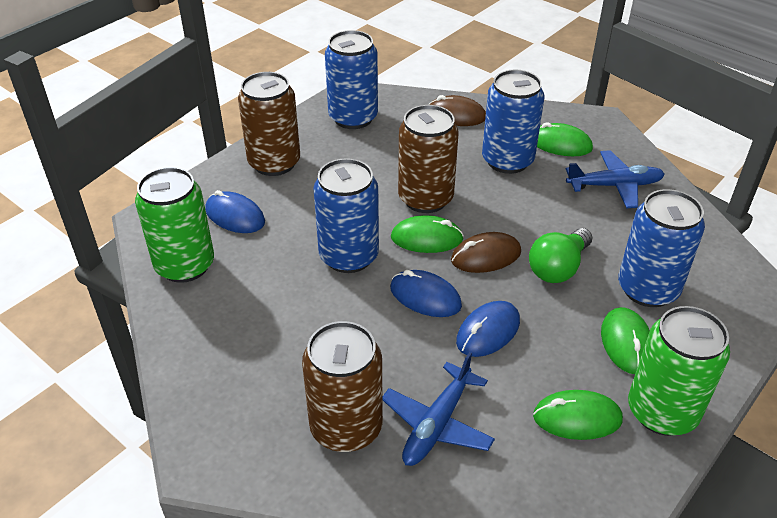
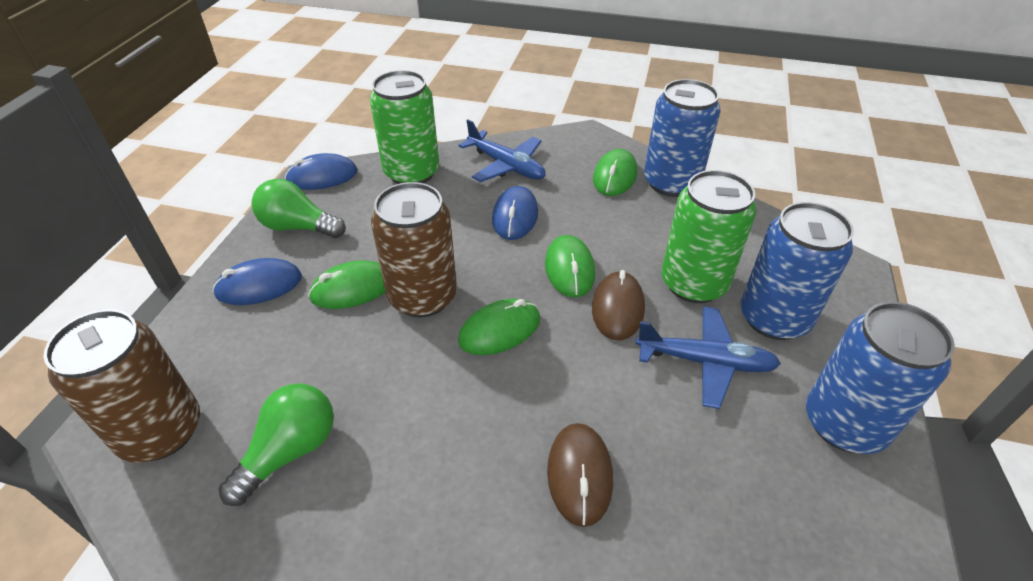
blue can: [313,158,379,273] [325,30,378,129] [482,70,544,174] [618,189,705,307] = 4 -> [644,79,721,197] [741,202,854,340] [806,302,955,454] = 3
brown can: [238,72,300,176] [302,321,383,452] [398,105,459,213] = 3 -> [44,309,200,463] [371,182,457,317] = 2
green light bulb: [529,228,592,283] = 1 -> [219,383,334,506] [251,179,346,238] = 2

